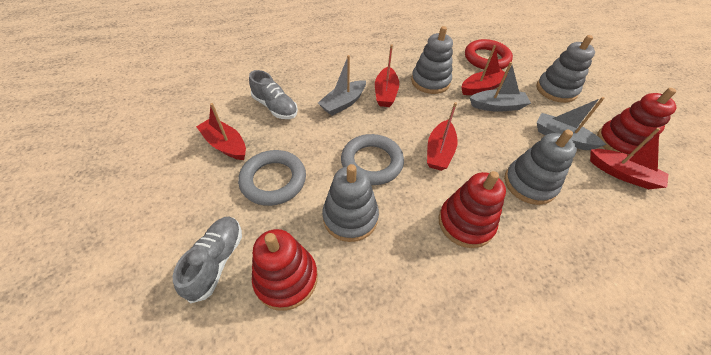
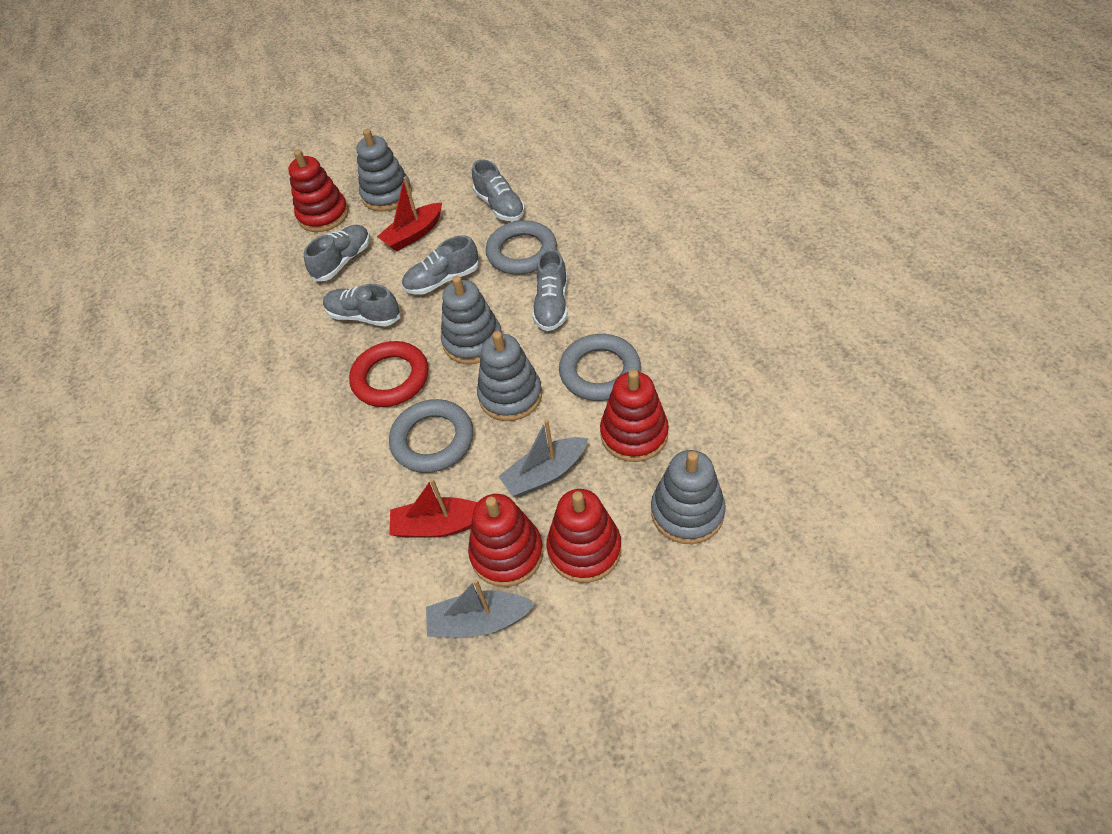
grey boat: [318,55,366,116] [470,62,531,112] [537,97,606,150] = 3 -> [426,579,535,637] [498,419,588,497] = 2
grey ring: [238,150,306,206] [341,134,404,185] = 2 -> [389,399,473,473] [486,220,557,275] [559,334,641,401] = 3
grey shoe: [173,217,242,303] [249,70,298,119] = 2 -> [304,225,370,281] [323,284,401,327] [402,235,479,295] [472,159,525,221] [532,249,568,331] = 5
red boat: [196,103,246,160] [375,44,399,107] [427,102,458,171] [461,45,505,95] [590,128,668,189] = 5 -> [377,177,442,251] [389,478,478,538] = 2
red stacking toy: [252,229,318,311] [438,171,506,248] [597,88,677,156] = 3 -> [288,150,349,232] [468,494,544,587] [547,489,621,583] [600,370,669,462] = 4

